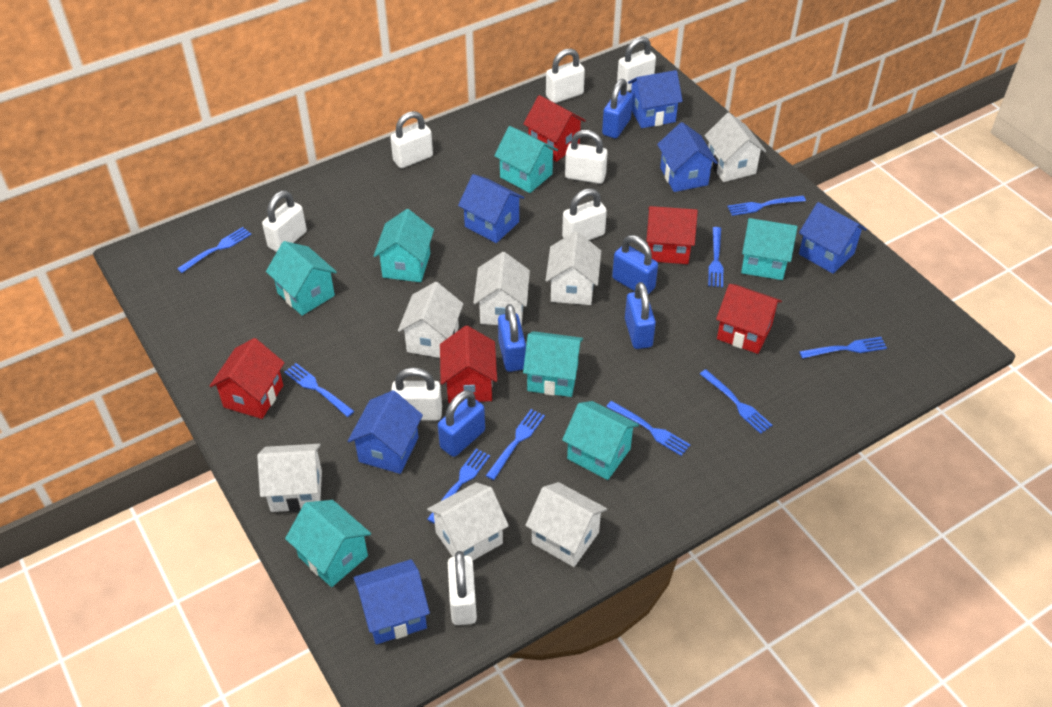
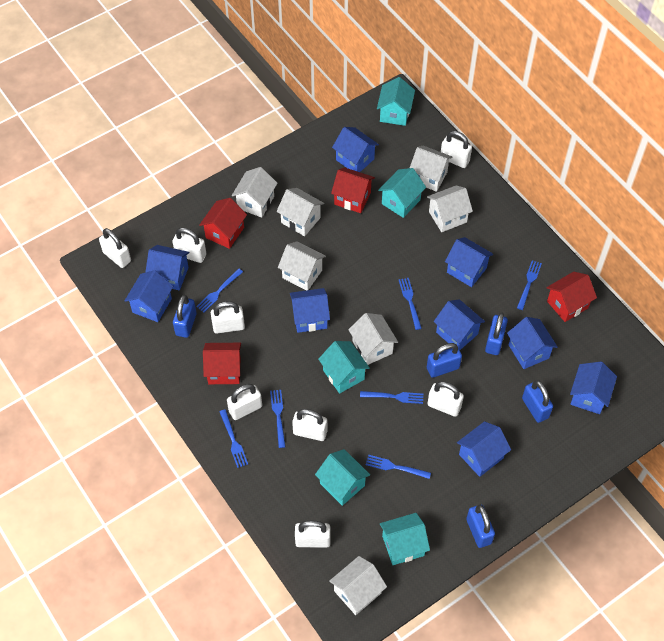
blue fork: [177,227,252,273] [284,363,354,417] [427,449,490,524] [486,409,545,480] [606,401,690,456] [700,369,773,434] [708,227,724,287] [727,195,806,216] [799,337,887,359] = 9 -> [196,269,243,312] [220,409,248,468] [270,390,286,448] [360,391,423,404] [366,455,431,479] [399,278,422,330] [517,260,542,310] = 7
blue house: [348,390,423,474] [354,559,430,644] [458,174,525,243] [628,70,683,128] [657,122,718,192] [799,202,867,274] = 6 -> [125,270,174,322] [145,245,189,290] [290,288,330,333] [332,127,379,172] [434,299,485,350] [445,237,493,287] [457,421,511,477] [507,317,558,369] [570,362,617,414] = 9
red house: [210,338,285,419] [440,326,497,403] [523,95,586,162] [646,206,698,264] [716,284,782,354] = 5 -> [199,198,247,249] [203,343,241,384] [331,167,375,213] [547,272,597,322] = 4
turquoise house: [266,241,337,316] [285,500,371,587] [374,209,434,282] [494,126,558,193] [523,331,583,397] [562,401,639,480] [741,218,798,280] = 7 -> [315,449,370,506] [318,341,370,394] [377,77,415,126] [378,168,426,218] [380,513,430,565] = 5

